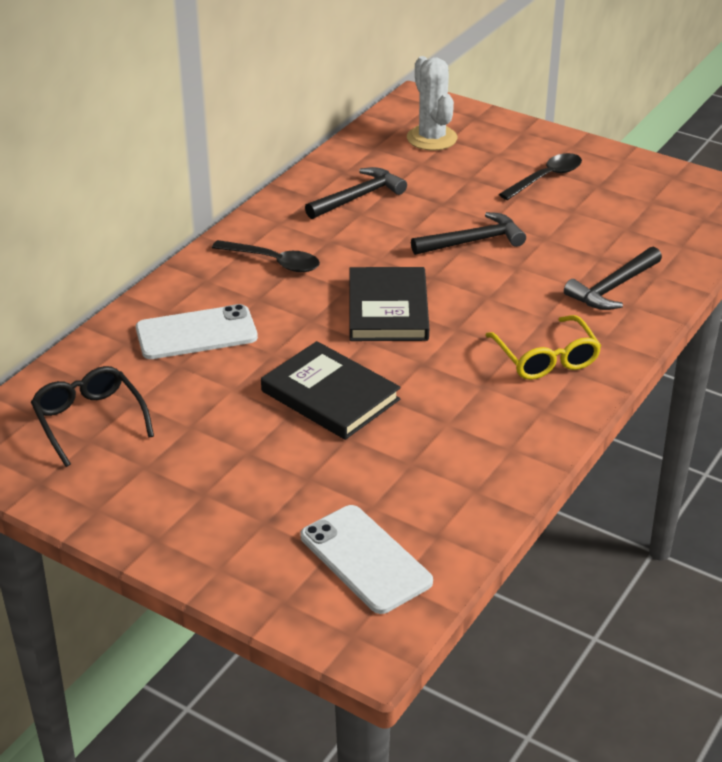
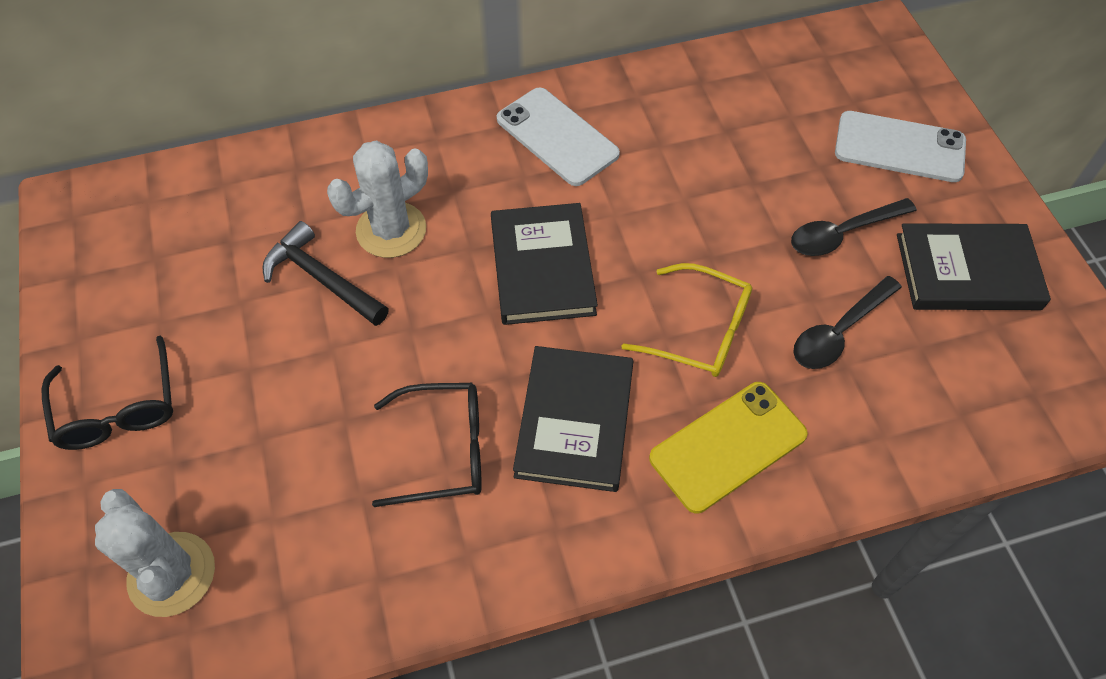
black book: [261,341,401,440] [349,267,429,341] = 2 -> [491,203,598,325] [513,346,633,492] [897,223,1051,310] = 3
black glasses: [31,366,154,467] = 1 -> [42,336,173,450] [372,383,482,507] = 2
black hammer: [305,167,407,219] [411,212,526,255] [564,247,662,310] = 3 -> [262,221,389,326] = 1
white cactus: [407,56,458,150] = 1 -> [95,489,215,617] [327,140,428,258] = 2
yellow phone: none = 0 -> [649,382,808,513] = 1

